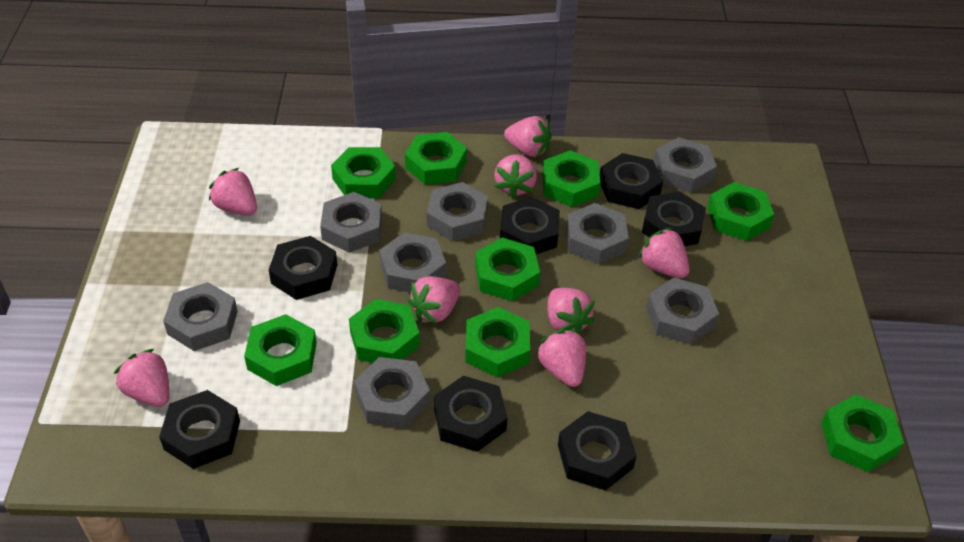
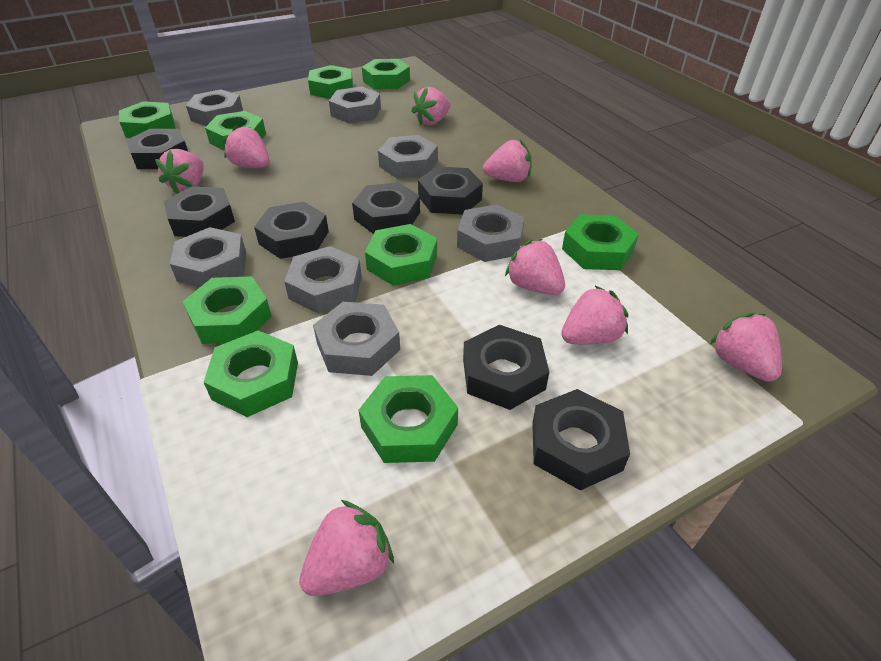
grey nut: [163,282,238,351] [320,192,382,253] [354,357,430,428] [379,232,446,293] [427,182,488,241] [566,203,629,264] [646,277,719,344] [654,137,717,193] = 8 -> [170,227,246,287] [186,89,243,126] [284,246,362,314] [313,302,400,376] [329,86,381,123] [378,135,438,179] [457,204,525,262] = 7

